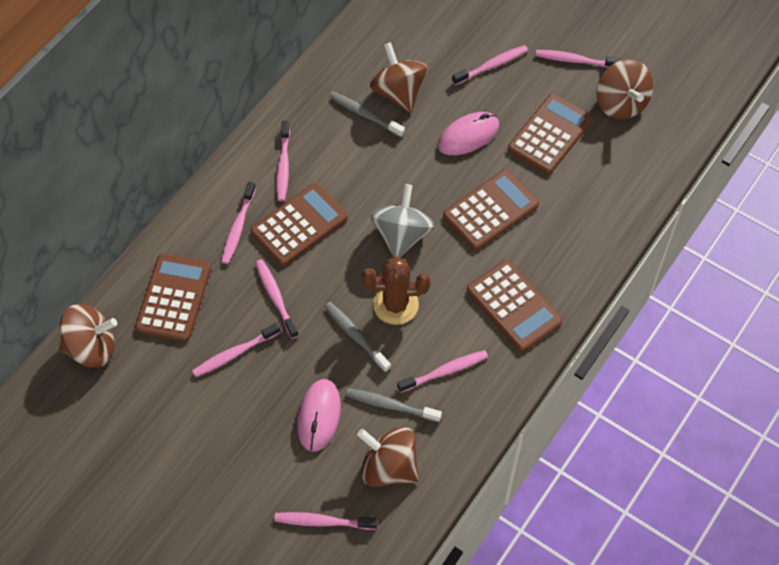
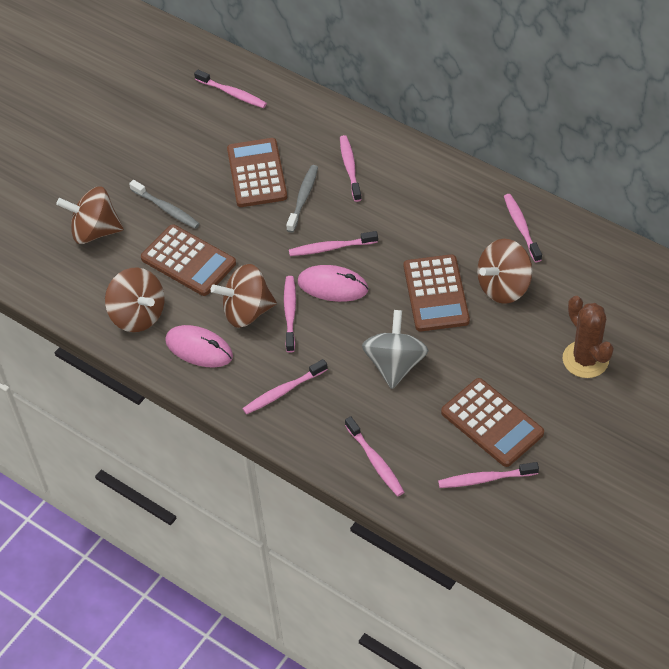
brown calculator: [135,254,211,342] [250,183,348,266] [443,169,539,250] [467,260,563,352] [508,93,593,174] = 5 -> [141,225,236,296] [227,138,287,207] [404,254,470,332] [441,378,544,467] = 4
grey toothbrush: [324,302,391,373] [329,92,405,137] [346,388,442,422] = 3 -> [129,180,200,229] [286,165,318,233] = 2

